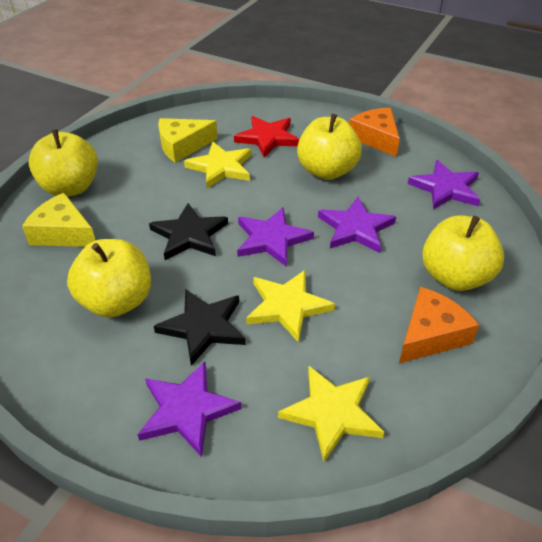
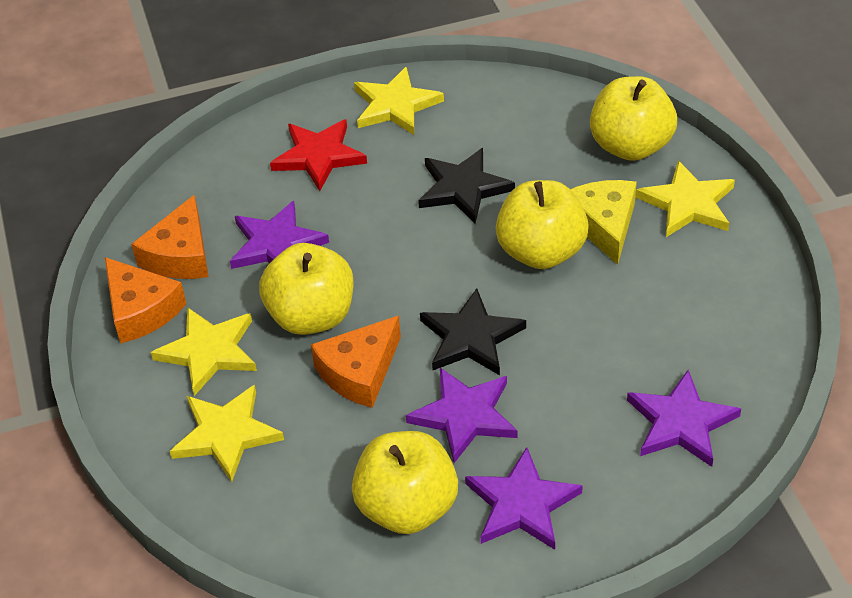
orange cheese: [349,108,400,157] [399,287,479,363] = 2 -> [105,257,186,344] [131,195,209,279] [311,316,401,408] = 3
yellow cheese: [22,193,96,247] [158,118,218,163] = 2 -> [570,180,637,265] = 1
yellow star: [184,141,251,188] [246,270,335,343] [278,366,384,462] = 3 -> [151,307,257,396] [170,385,284,482] [354,67,444,135] [636,160,735,237] = 4

